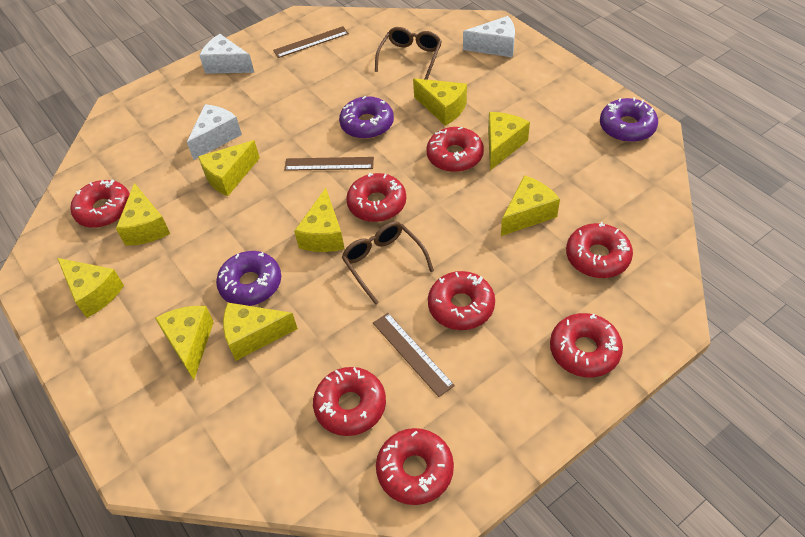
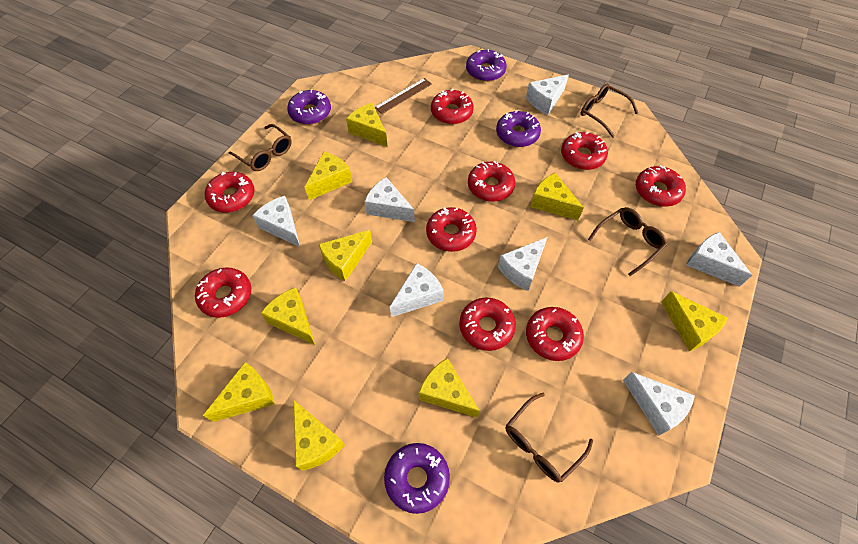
brown glasses: [341,222,434,305] [375,27,442,80] = 2 -> [228,124,292,171] [506,393,593,482] [581,83,638,138] [588,207,667,276] = 4
brown ruler: [273,26,349,58] [284,157,374,171] [373,313,455,397] = 3 -> [375,78,432,114] = 1
purple donut: [216,251,281,306] [339,96,394,139] [600,97,658,142] = 3 -> [287,89,331,125] [384,443,450,514] [466,49,507,82] [496,110,541,147] = 4
red donut: [71,180,130,228] [313,367,386,436] [346,173,406,222] [376,428,454,505] [426,127,484,172] [428,271,495,330] [550,313,623,377] [566,222,633,278] = 8 -> [195,267,251,318] [205,172,255,212] [426,207,477,252] [431,89,474,124] [459,297,516,351] [468,161,515,202] [526,307,584,361] [561,132,608,170] [636,165,686,207] = 9
white cheese: [187,104,242,160] [199,34,255,74] [463,16,515,57] = 3 -> [252,196,300,247] [364,177,415,222] [390,263,444,317] [498,237,547,291] [526,74,569,115] [623,372,695,436] [686,232,752,287] = 7

